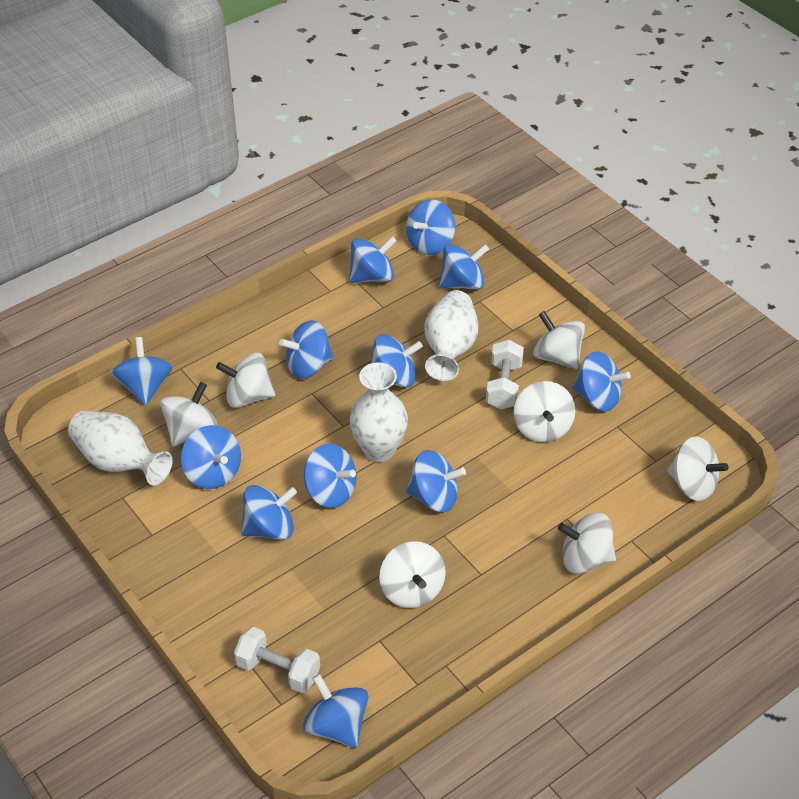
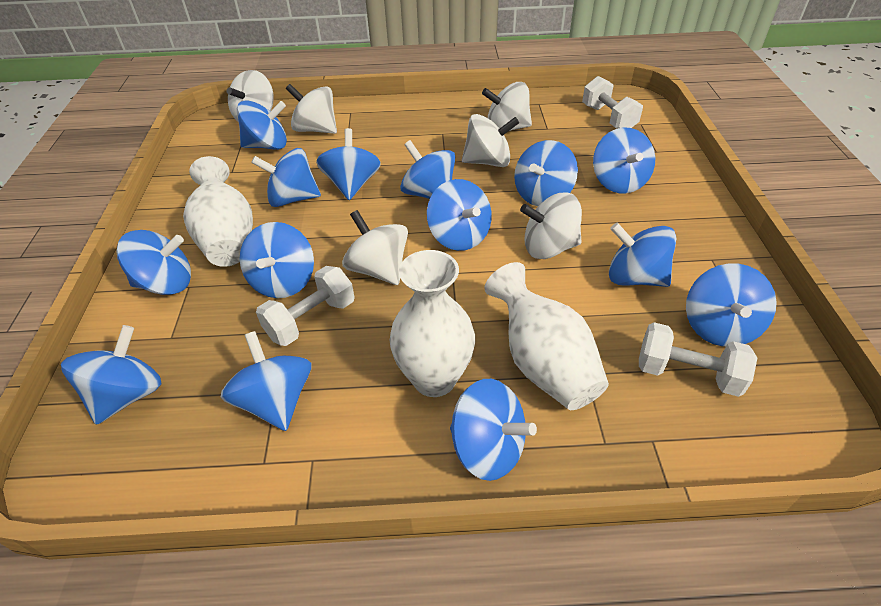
blue spinning top: [111,337,172,406] [181,425,241,489] [241,485,297,540] [279,320,334,379] [303,674,368,748] [304,443,356,508] [349,236,397,283] [371,335,423,387] [406,200,455,255] [406,450,466,512] [439,244,489,290] [572,351,631,411] = 12 -> [61,325,161,425] [116,230,191,295] [221,331,312,431] [237,100,287,150] [240,222,314,298] [251,148,321,207] [316,128,381,200] [400,140,455,199] [427,179,492,251] [450,379,537,481] [514,140,578,206] [593,128,655,193] [609,223,677,287] [686,263,777,347] = 14
white dumbbell: [234,627,320,693] [486,340,524,409] = 2 -> [256,266,355,346] [582,76,643,129] [639,322,757,397] = 3
white spinning top: [160,382,217,447] [216,353,275,408] [379,541,446,608] [514,381,575,442] [533,311,585,369] [558,513,616,574] [667,437,728,501] = 7 -> [227,70,274,122] [286,84,337,134] [342,210,408,285] [462,114,519,167] [482,82,532,131] [520,192,582,259] = 6

